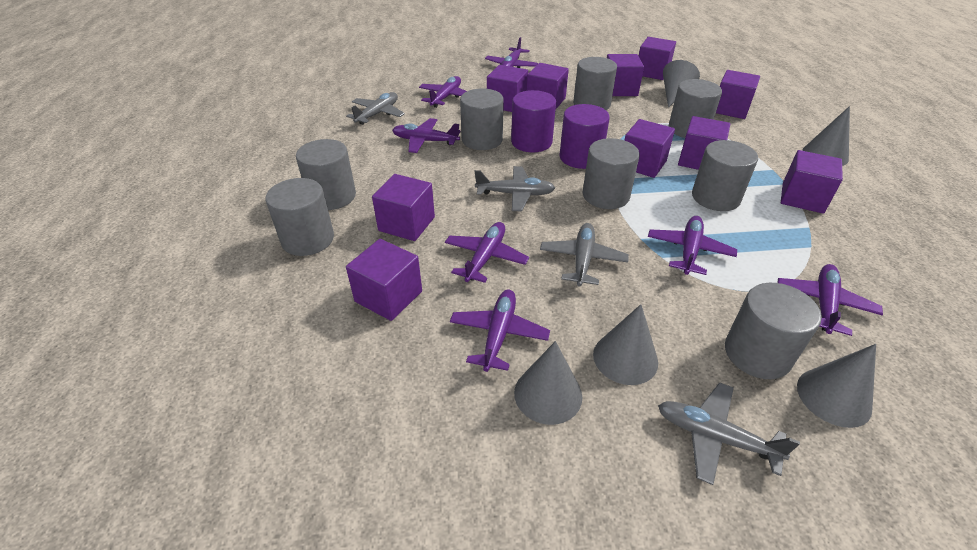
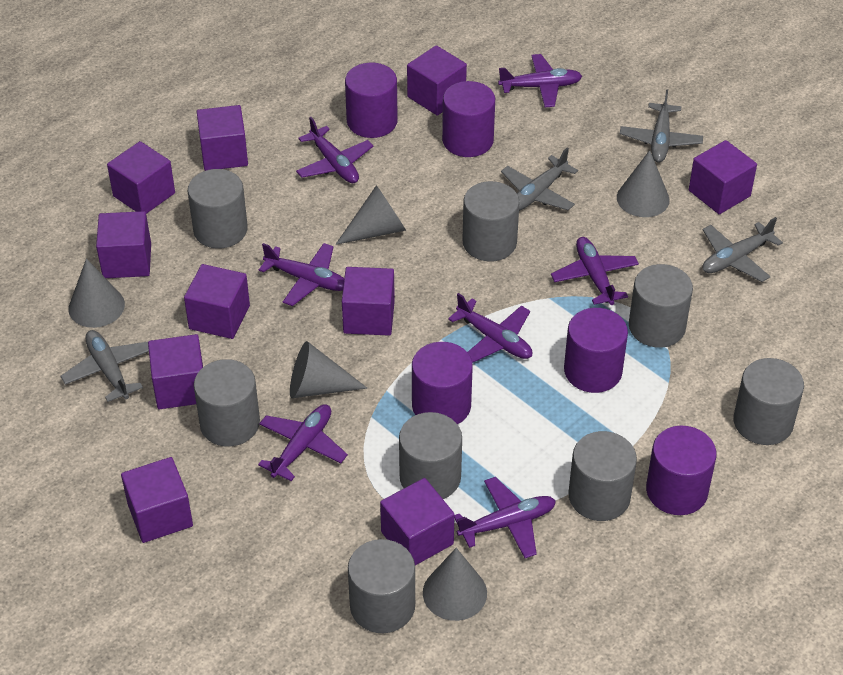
purple cylinder: [511,90,556,152] [560,104,610,169] = 2 -> [345,63,398,138] [412,342,473,425] [442,81,495,157] [564,308,628,393] [646,426,717,515] = 5

